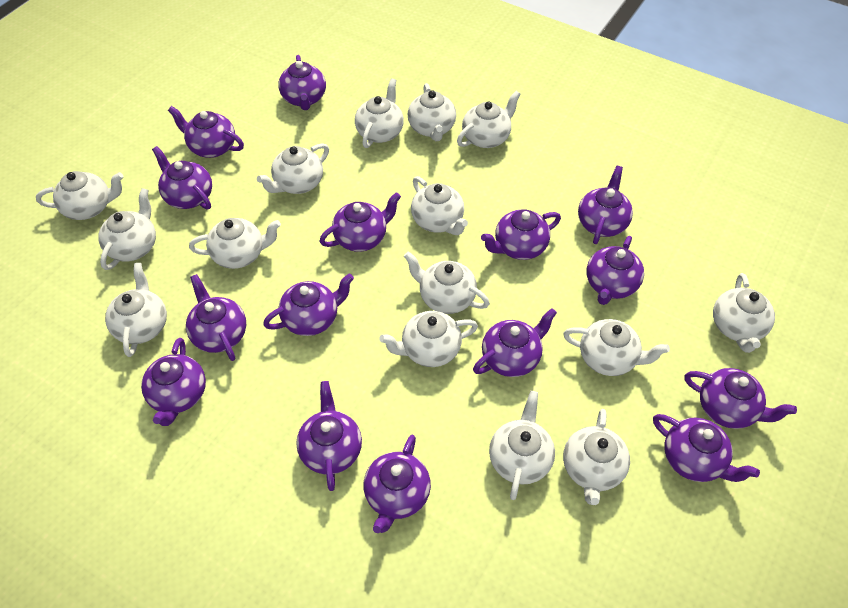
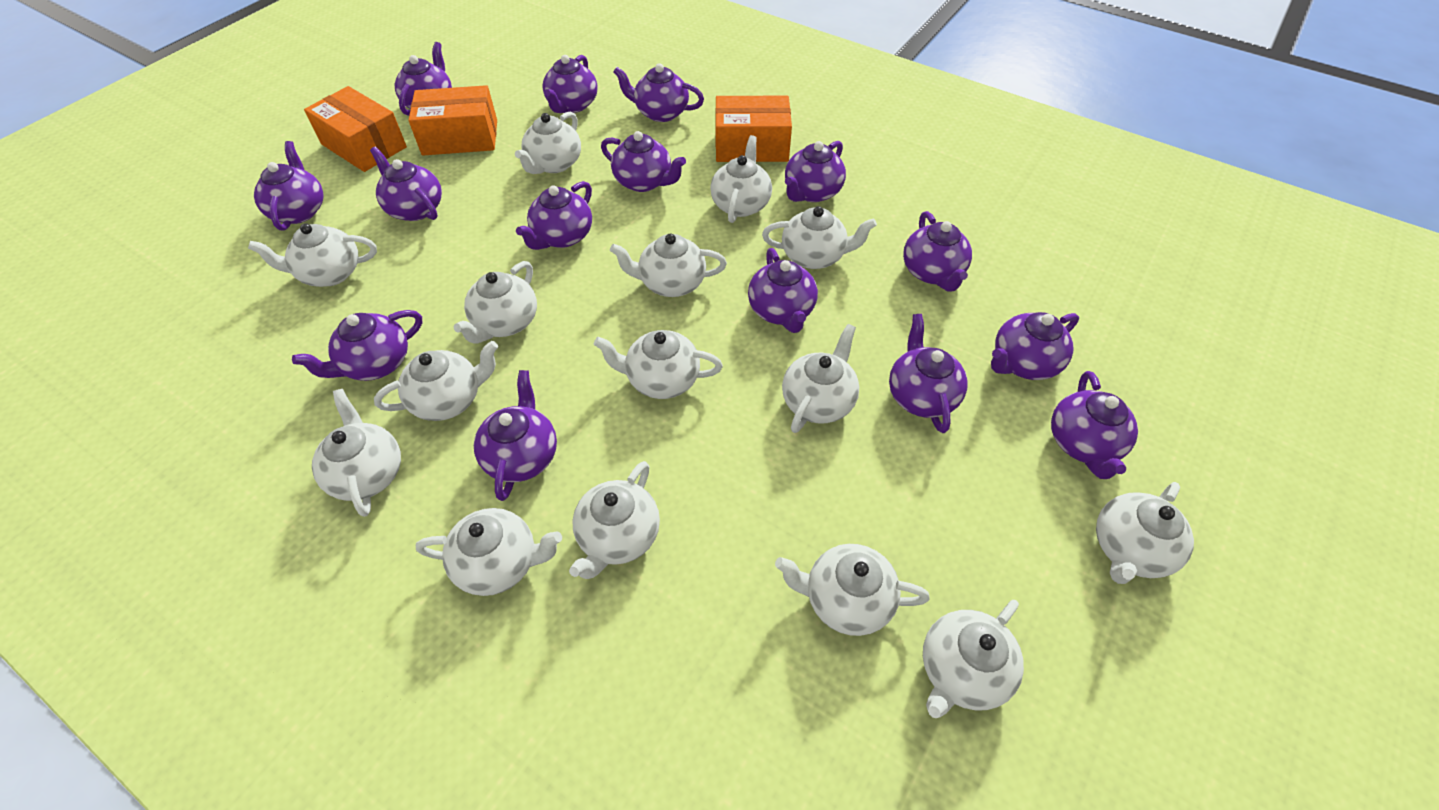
orange box: none = 0 -> [304,86,407,172] [408,85,497,155] [715,96,792,162] = 3

